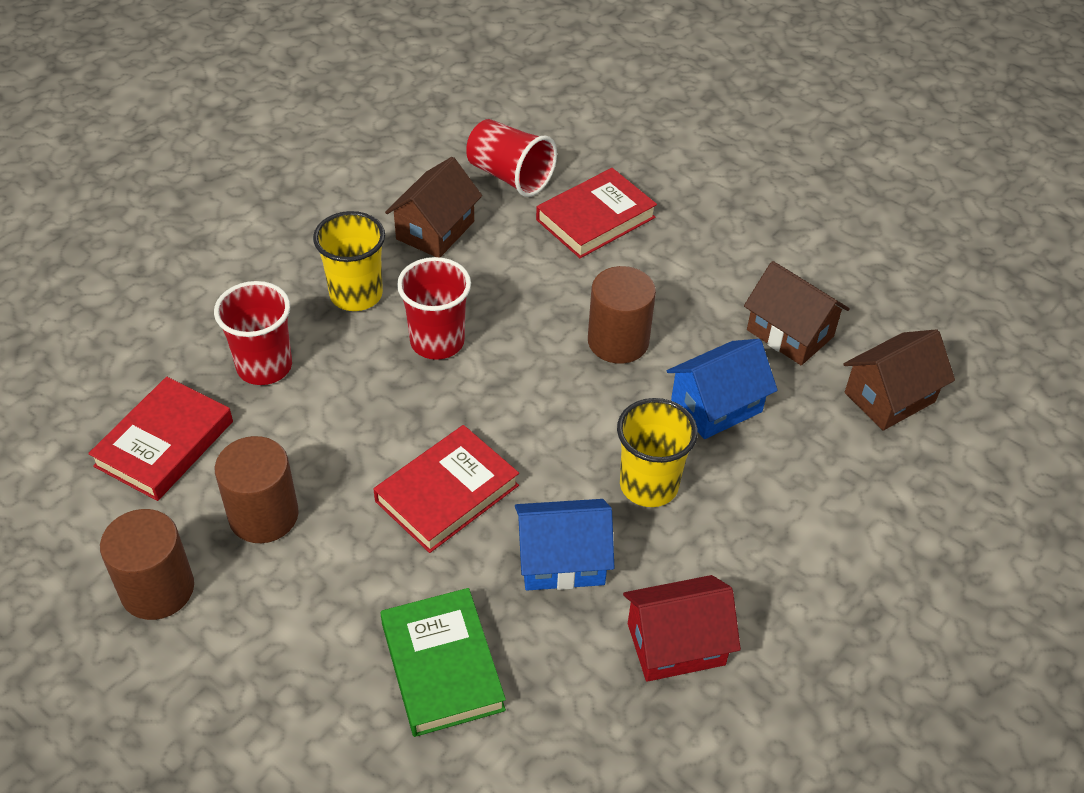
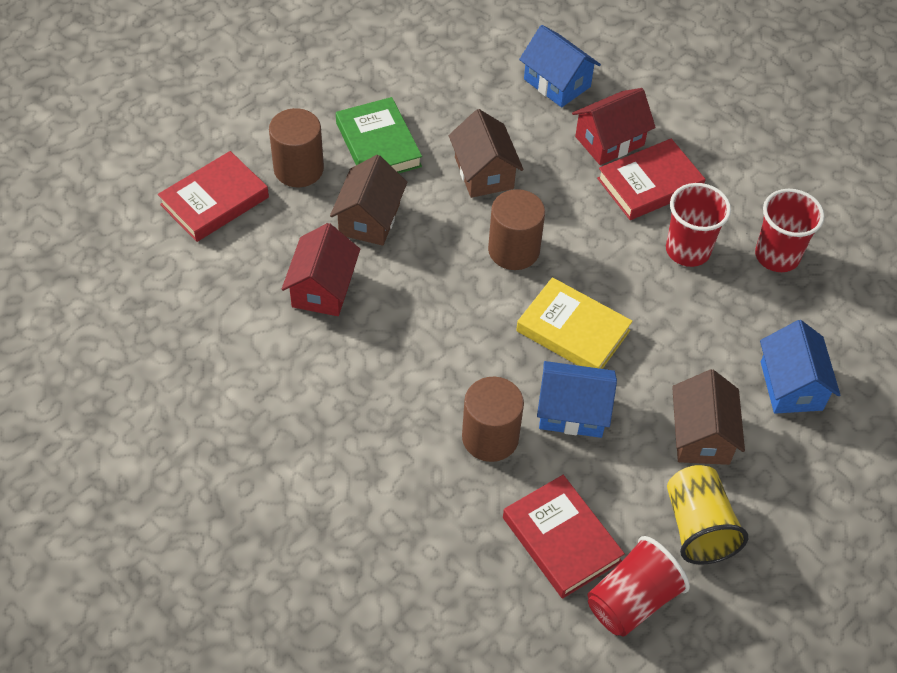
blue house: [515,499,614,590] [667,339,778,439] = 2 -> [519,25,601,107] [537,361,617,438] [760,320,840,414] = 3
red house: [623,575,741,682] = 1 -> [282,223,360,316] [572,88,656,165] = 2
yellow book: none = 0 -> [516,277,633,369] = 1
yellow cup: [313,211,385,311] [617,398,698,507] = 2 -> [667,465,748,565] = 1

